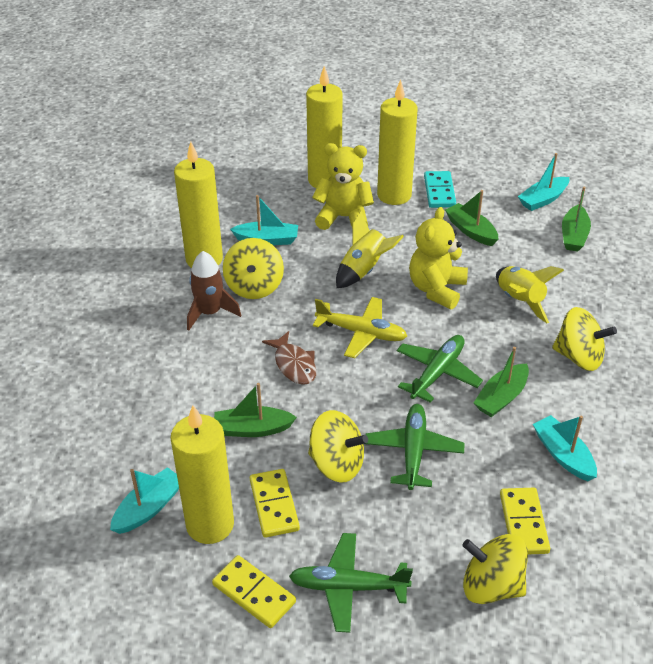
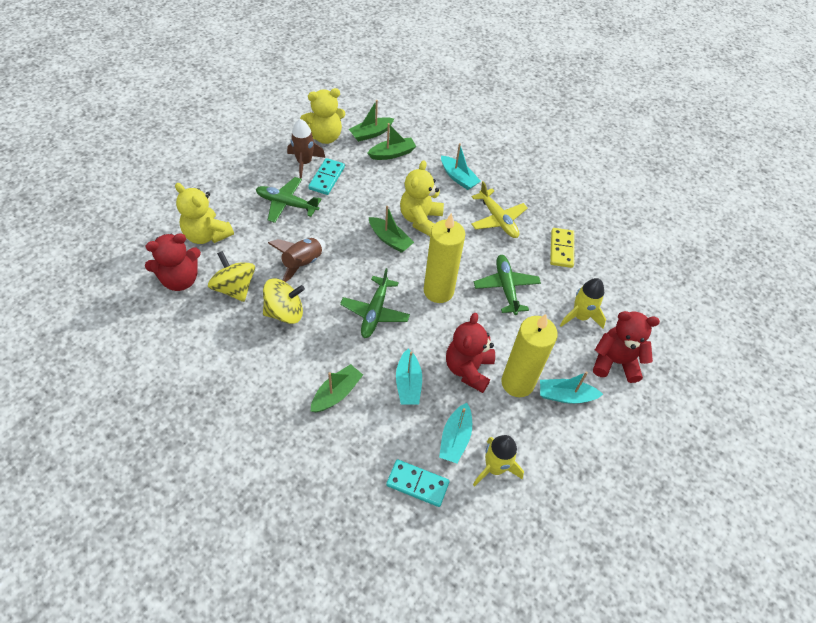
brown fish: [262,331,316,385] = 1 -> none = 0
brown rocket: [187,251,241,330] = 1 -> [268,238,325,282] [287,119,325,179] = 2
red teddy bear: none = 0 -> [145,233,201,291] [446,313,495,393] [593,311,660,383] = 3
turquoise domino: [424,171,456,208] = 1 -> [308,158,345,195] [386,459,449,507] = 2
yellow candle: [171,405,234,544] [174,142,223,268] [306,66,343,188] [377,80,418,205] = 4 -> [424,213,465,303] [502,314,558,397] = 2
yellow domino: [212,555,296,628] [250,469,300,538] [500,488,550,554] = 3 -> [550,228,574,268] = 1
yellow spinning top: [223,238,284,299] [308,410,368,483] [462,534,528,604] [552,307,617,371] = 4 -> [208,251,255,302] [263,278,305,324] = 2
yellow teddy bear: [312,143,374,230] [409,207,468,309] = 2 -> [175,183,234,244] [300,88,346,144] [400,160,444,236] = 3

